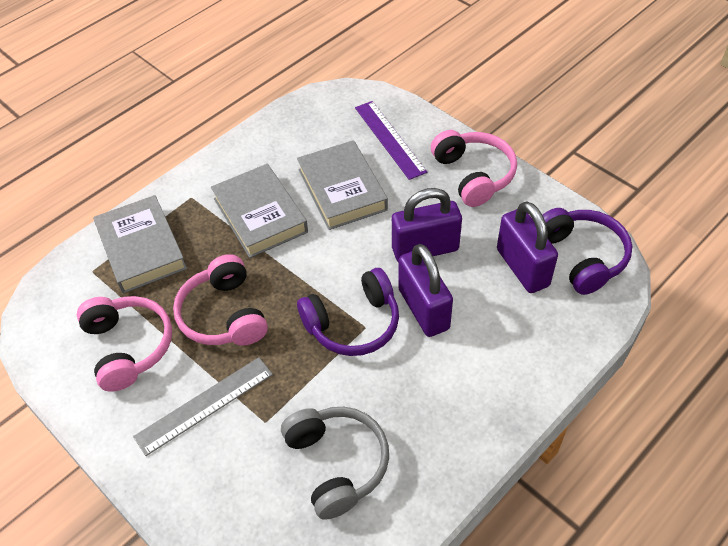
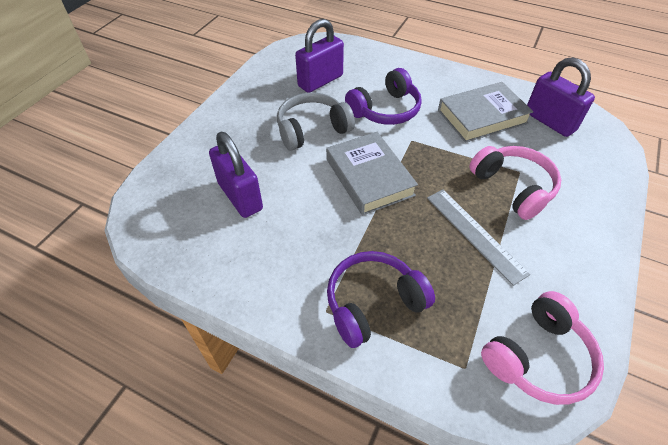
grey book: [93,195,187,294] [211,164,308,258] [297,140,388,230] = 3 -> [326,132,418,215] [438,82,533,143] = 2
pink headphones: [77,296,172,392] [173,254,268,346] [431,130,517,207] = 3 -> [469,146,561,220] [481,291,604,405] = 2
purple ruler: [355,101,427,180] = 1 -> none = 0

